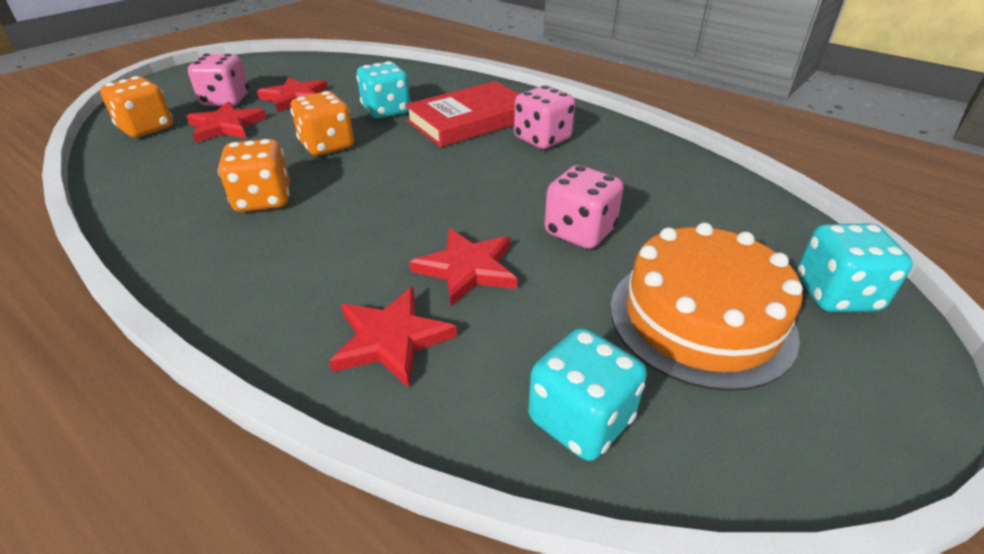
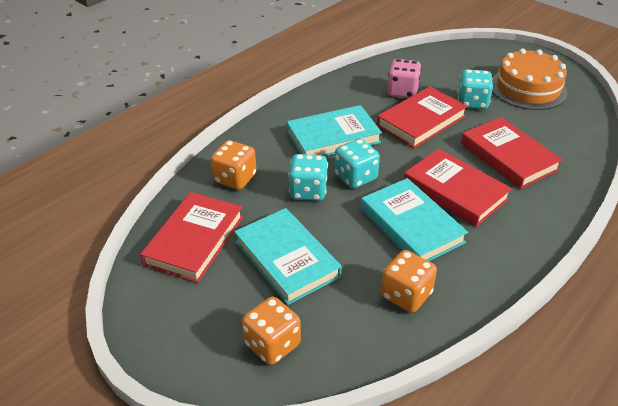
pink dice: [188,54,249,106] [514,85,575,149] [544,165,624,249] = 3 -> [387,59,422,98] = 1
red book: [405,81,519,147] = 1 -> [140,192,243,283] [377,86,468,148] [404,149,512,227] [461,117,563,189] = 4
red star: [186,101,267,143] [257,77,328,113] [329,287,457,388] [409,228,517,307] = 4 -> none = 0
turquoise book: none = 0 -> [234,208,342,305] [287,105,382,156] [361,178,468,261] = 3

